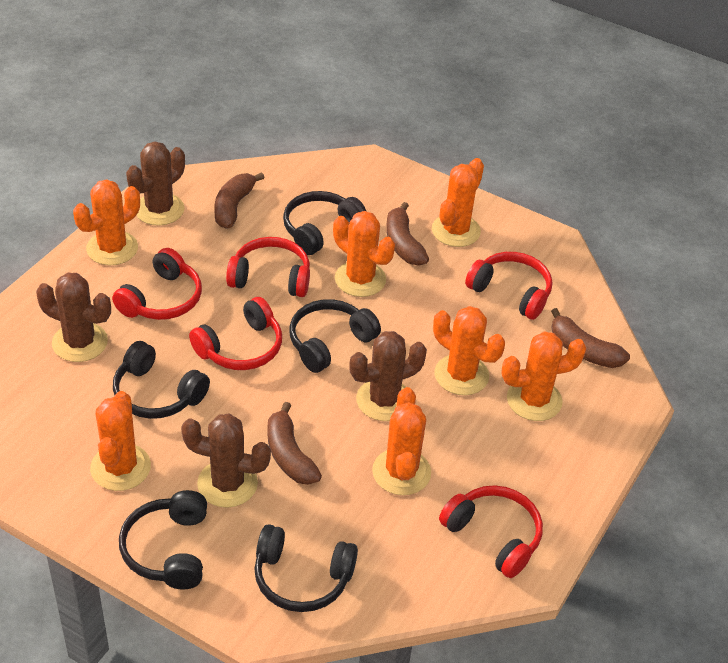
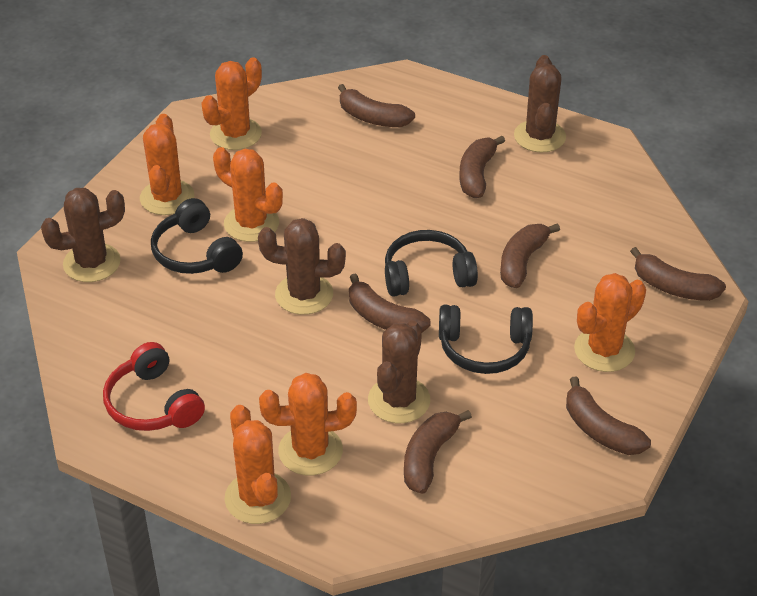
black headphones: [113,341,210,419] [119,490,207,590] [254,524,358,612] [283,191,366,255] [289,299,381,373] = 5 -> [151,198,243,274] [385,230,478,297] [439,305,533,374] = 3
brown banana: [214,172,265,229] [267,402,322,485] [386,202,429,266] [551,308,630,368] = 4 -> [338,84,415,127] [349,273,431,333] [404,410,472,494] [459,135,505,198] [500,223,560,288] [566,377,651,455] [630,247,726,301] = 7
orange cactus: [73,179,140,265] [90,391,151,491] [333,211,395,297] [372,387,431,495] [432,158,484,247] [433,306,505,395] [502,331,586,421] = 7 -> [140,114,194,215] [201,57,262,150] [213,147,283,242] [225,405,291,524] [259,373,357,475] [574,273,646,372] = 6
red headphones: [112,248,202,320] [189,297,282,370] [226,237,310,297] [439,485,543,578] [465,252,552,320] = 5 -> [103,342,205,431] = 1

